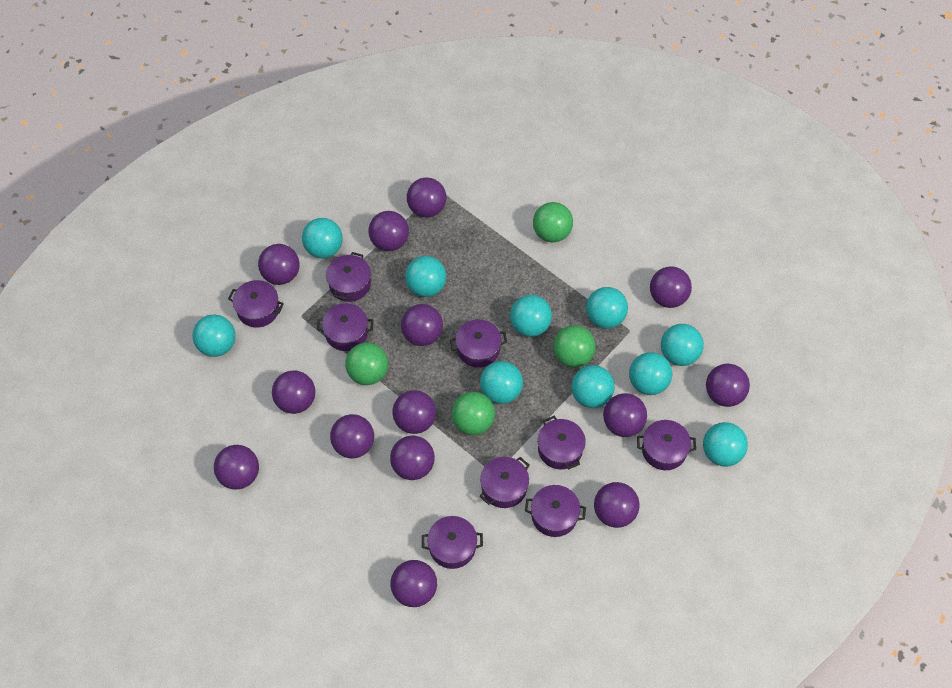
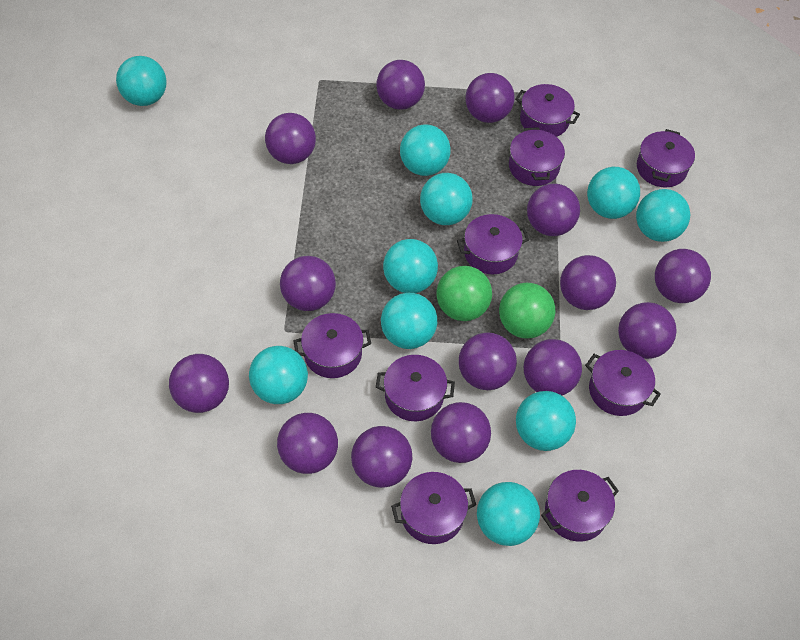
green ball: [345,343,388,385] [451,392,495,435] [533,202,573,242] [553,325,596,368] = 4 -> [436,266,492,321] [499,283,556,339] = 2

